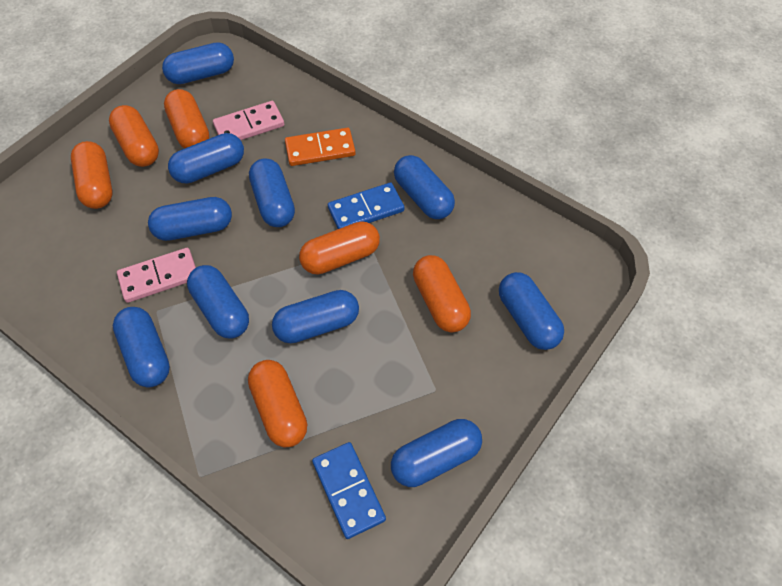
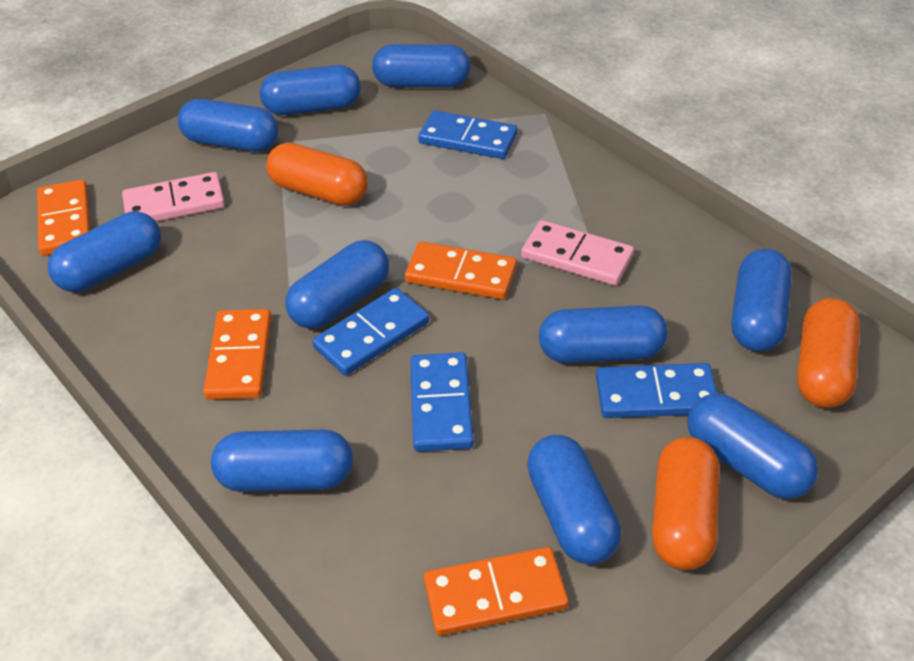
blue domino: [312,442,386,539] [328,182,404,229] = 2 -> [312,288,429,376] [410,352,474,452] [418,110,518,159] [596,363,718,418] = 4
orange capsule: [71,141,113,209] [109,105,159,167] [164,89,209,148] [248,360,307,447] [299,221,380,275] [413,255,471,332] = 6 -> [266,143,368,206] [652,437,719,570] [797,298,860,408] = 3
orange domino: [285,128,356,166] = 1 -> [37,179,90,256] [203,309,272,400] [404,242,517,300] [424,547,569,636] = 4

